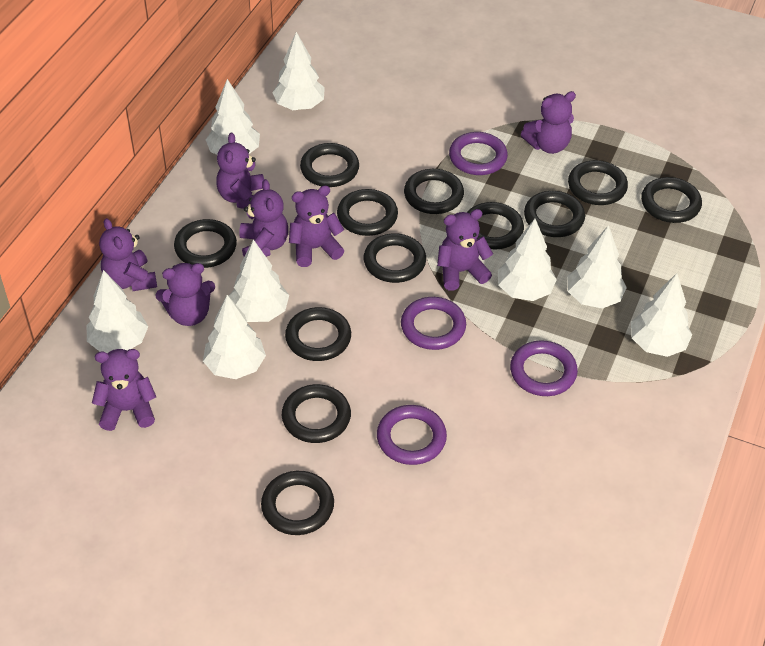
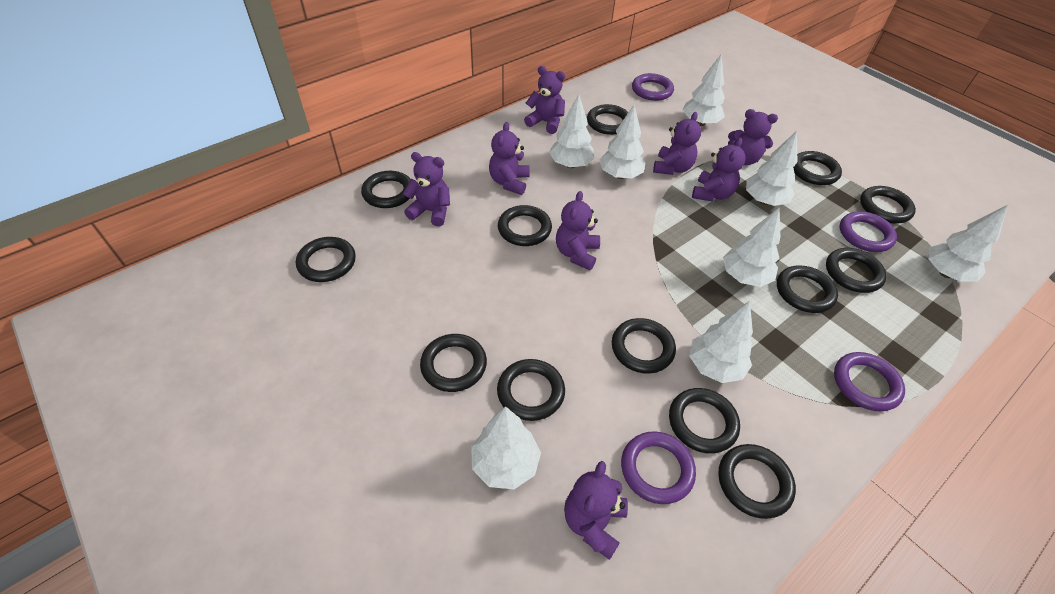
black ring: [174,219,237,268] [261,471,334,535] [282,384,351,443] [285,307,351,361] [300,143,359,187] [337,189,398,236] [364,233,426,283] [404,169,464,214] [467,202,524,249] [524,191,585,237] [568,160,628,205] [641,177,702,223] = 12 -> [296,237,356,282] [361,171,411,208] [420,334,487,392] [497,359,565,421] [498,205,552,246] [587,104,628,135] [612,318,676,374] [669,388,740,453] [718,444,796,519] [777,265,838,313] [793,151,842,185] [826,248,887,293] [860,186,916,224] = 13

